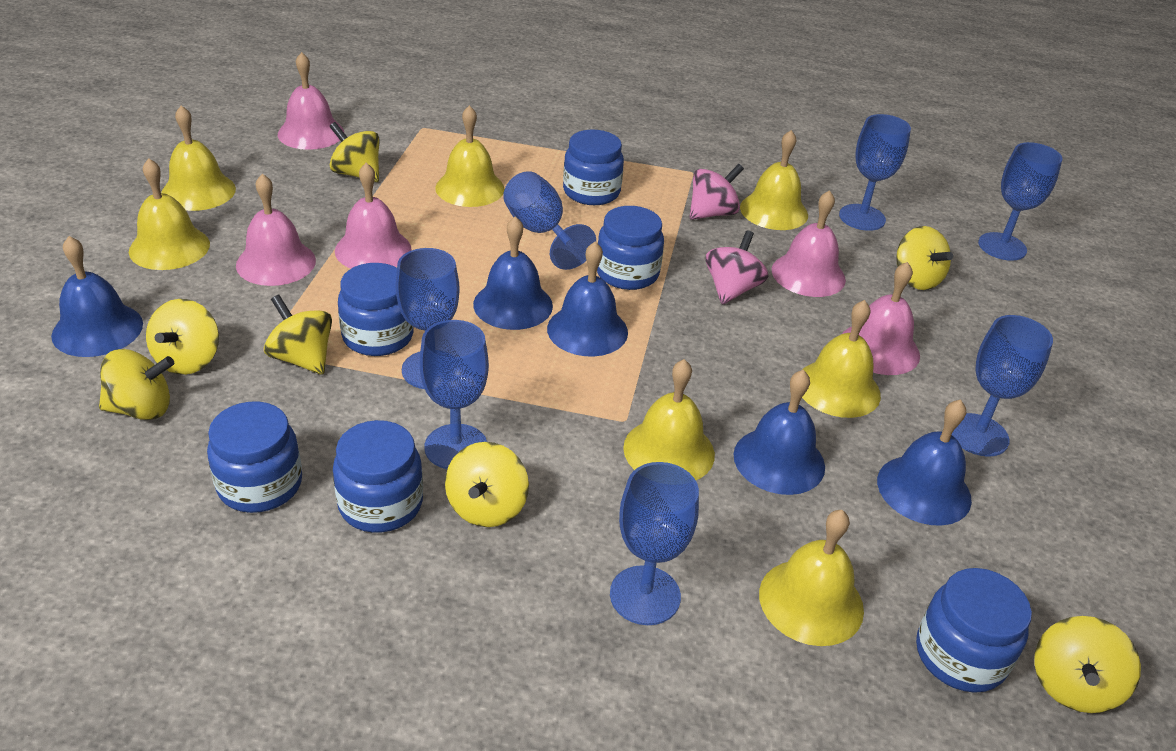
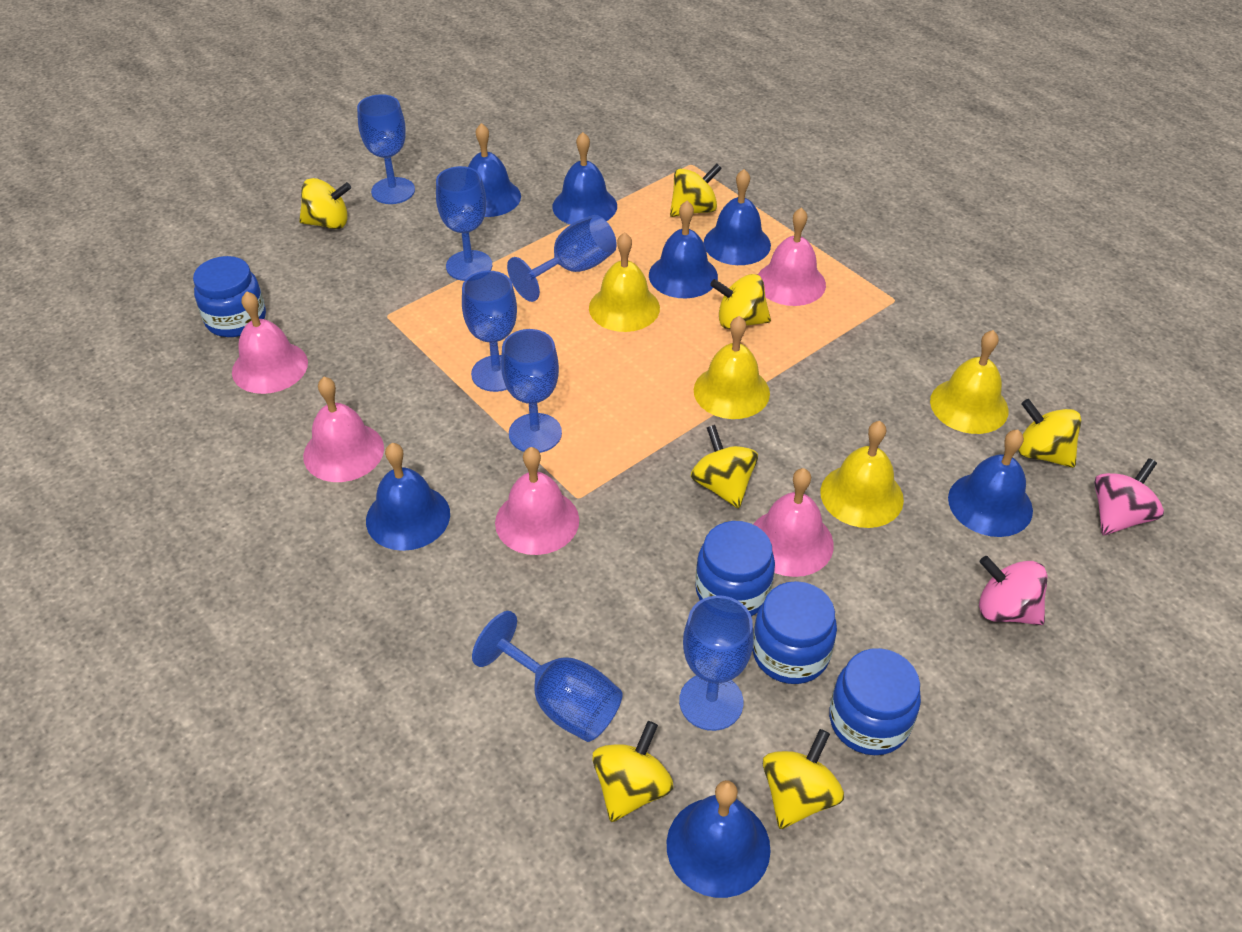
blue bell: [51,236,143,357] [473,216,553,330] [547,242,628,357] [733,370,825,495] [877,399,972,526] = 5 -> [366,443,450,551] [468,123,521,217] [552,132,617,225] [649,201,718,298] [667,780,771,898] [704,169,771,265] [948,430,1033,537] = 7
blue jar: [207,401,302,513] [333,420,423,533] [338,263,413,356] [563,130,624,205] [597,206,664,290] [916,568,1032,693] = 6 -> [193,256,266,337] [695,521,775,616] [752,581,837,684] [829,648,921,755] = 4
yellow bell: [129,158,210,270] [161,106,236,211] [435,105,504,207] [623,359,715,480] [740,130,808,230] [759,510,864,646] [802,300,881,418] = 7 -> [589,232,660,332] [694,316,770,419] [820,421,904,528] [930,330,1009,434] = 4

